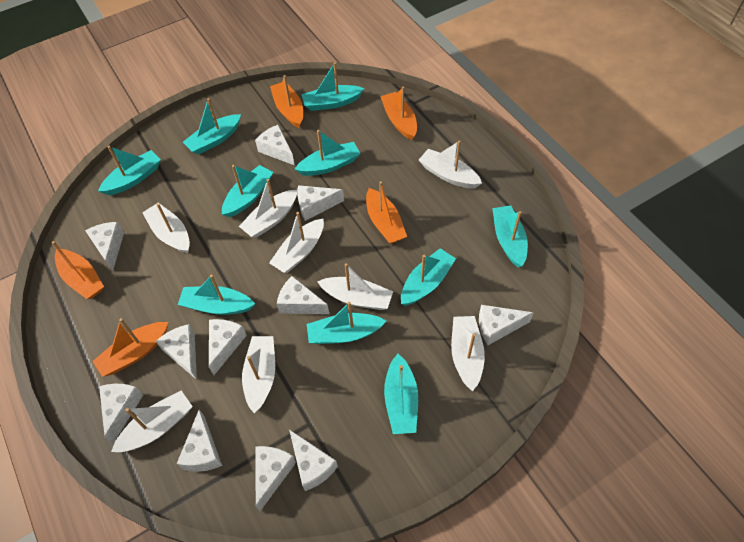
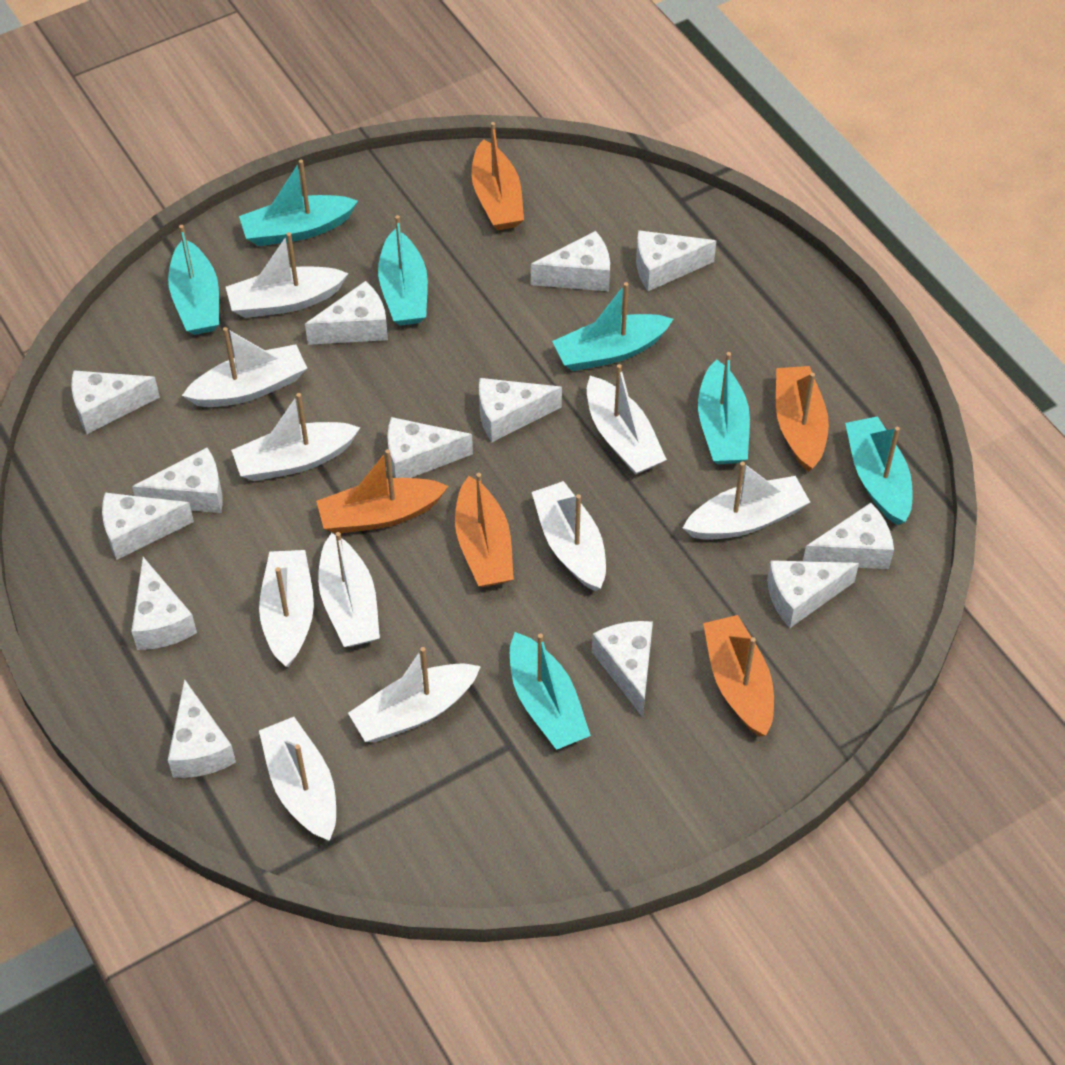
turquoise boat: [98,146,161,195] [178,275,255,315] [183,98,241,155] [222,165,274,217] [295,130,361,176] [302,62,365,111] [307,302,386,344] [384,354,418,434] [401,248,456,306] [492,205,528,267] = 10 -> [168,225,219,335] [239,160,358,246] [378,215,428,325] [510,632,591,750] [552,282,673,371] [698,352,750,464] [845,416,913,525] = 7
white boat: [111,391,193,452] [142,203,190,253] [239,179,297,238] [242,336,275,413] [269,212,324,273] [317,263,393,310] [419,140,482,188] [451,316,485,392] = 8 -> [182,327,307,407] [226,232,349,318] [231,393,360,481] [259,550,314,667] [259,717,336,841] [318,532,380,647] [348,647,481,742] [532,481,606,591] [587,364,667,475] [683,462,810,540] = 10
white cheese: [85,222,124,271] [99,384,143,444] [156,324,197,380] [177,410,222,472] [209,319,247,375] [255,125,295,165] [255,446,296,511] [277,276,329,314] [289,430,338,491] [297,185,344,221] [479,305,534,345] = 11 -> [71,370,160,434] [102,493,194,560] [131,557,197,650] [132,448,223,513] [168,679,236,778] [305,281,388,345] [387,417,473,478] [479,378,562,442] [531,231,610,291] [592,621,653,717] [636,230,716,291] [767,560,859,628] [803,503,894,569] = 13

